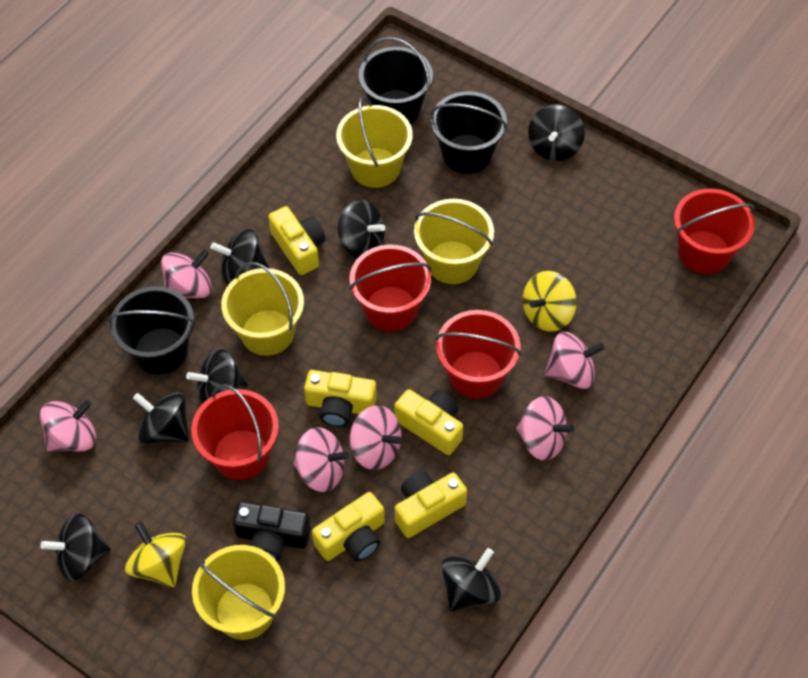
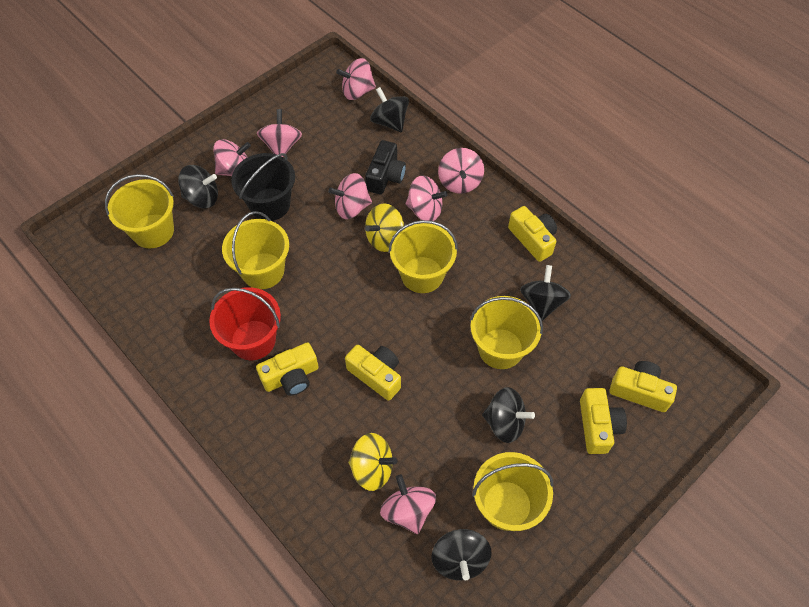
black bucket: [108,286,195,374] [359,37,433,124] [430,91,508,174] = 3 -> [231,153,295,221] = 1
black spinning top: [40,513,111,582] [133,392,189,444] [186,349,248,404] [211,229,269,285] [338,200,385,258] [441,548,501,611] [528,104,585,161] = 7 -> [178,165,218,208] [370,87,409,132] [431,529,492,580] [482,387,535,443] [520,265,571,321] = 5
pink spinning top: [40,400,96,452] [161,249,212,298] [293,427,349,492] [350,405,402,470] [516,396,574,461] [545,332,605,389] = 6 -> [213,139,251,176] [257,109,302,157] [328,173,372,219] [336,58,376,100] [380,474,436,534] [406,176,448,221] [438,148,484,194] = 7
red bucket: [191,384,279,480] [349,245,431,331] [435,310,521,399] [674,189,755,274] = 4 -> [209,287,281,360] = 1
yellow bucket: [192,545,285,640] [221,262,304,356] [336,96,413,188] [414,199,494,284] = 4 -> [105,174,174,249] [222,211,289,289] [389,220,458,293] [470,296,543,369] [472,452,554,531] = 5

